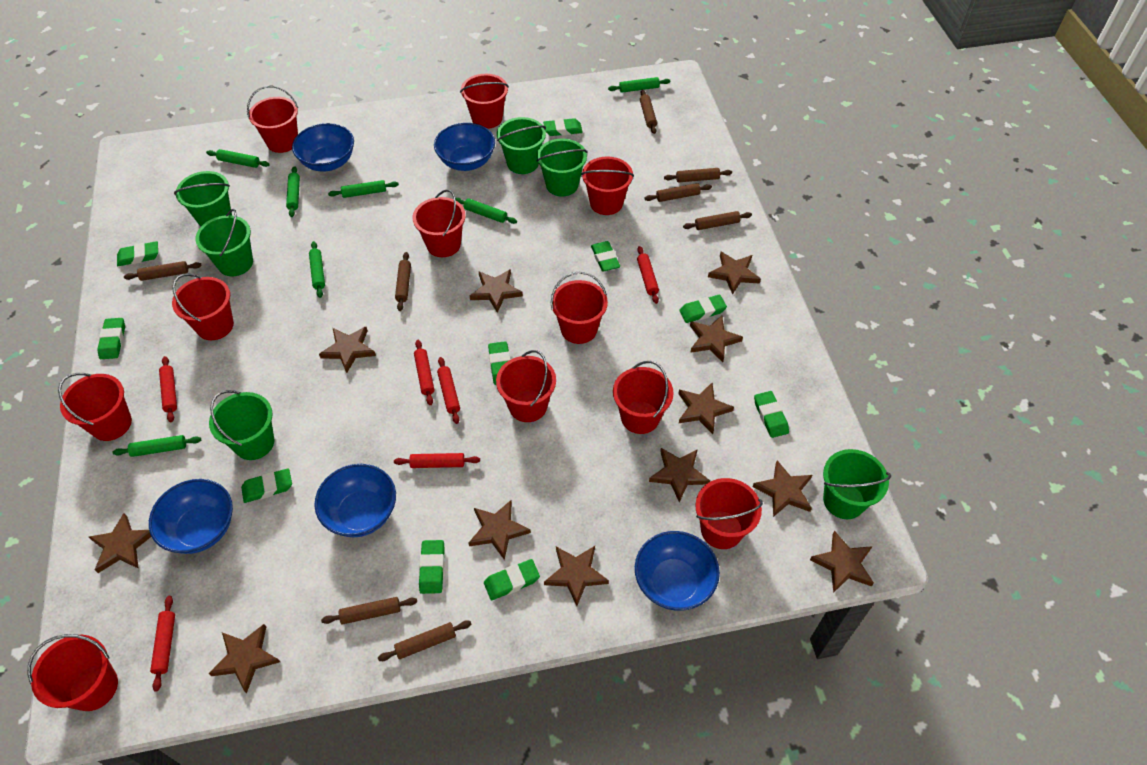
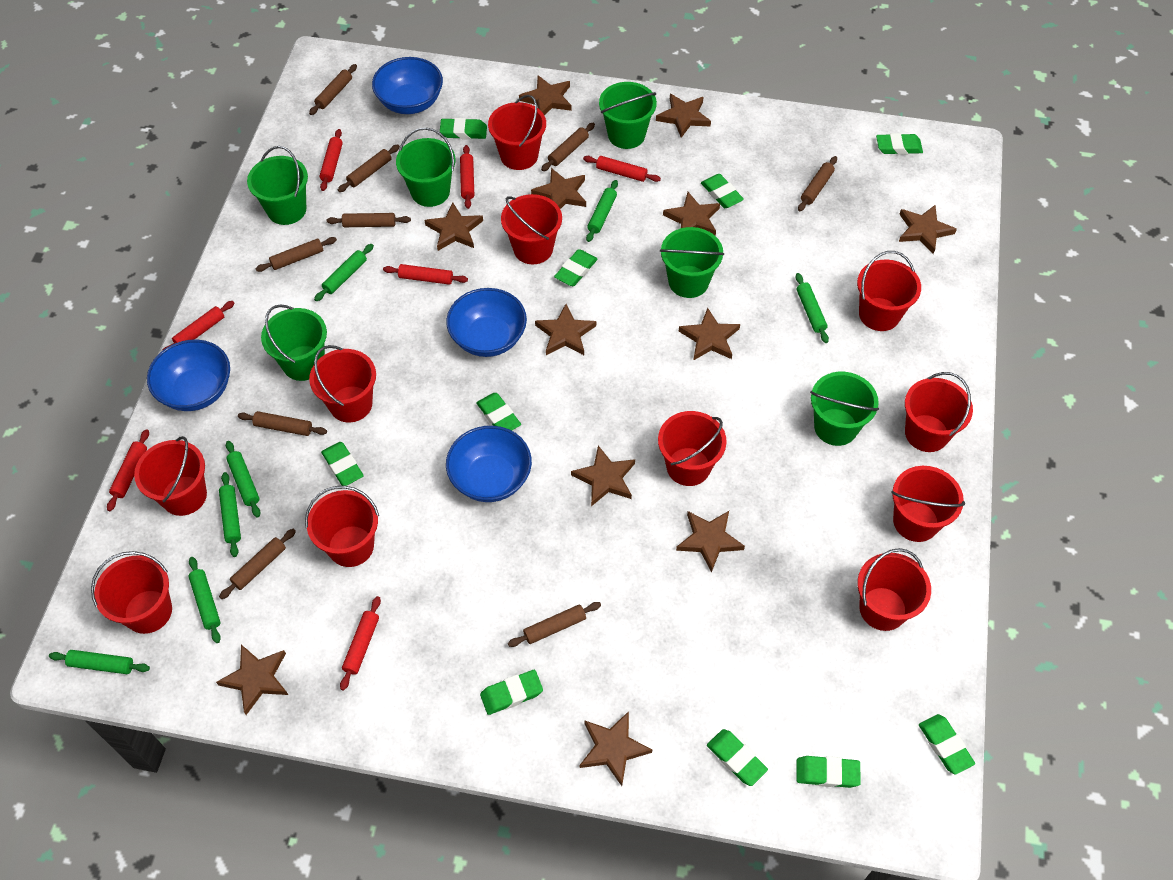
blue bowl: [149,479,233,554] [292,123,354,172] [314,464,396,537] [434,123,495,171] [635,531,720,611] = 5 -> [147,339,230,411] [372,57,443,114] [446,288,527,357] [446,426,532,502] = 4
brown rolling pin: [124,261,202,281] [321,597,417,625] [378,620,471,661] [395,252,411,311] [640,89,657,134] [645,183,712,202] [664,168,732,183] [683,211,752,230] = 8 -> [219,529,296,599] [238,411,327,436] [255,237,337,272] [309,64,357,115] [326,213,411,227] [338,145,400,192] [508,602,601,647] [541,123,595,171] [798,156,837,211] = 9
red rolling pin: [150,596,175,692] [159,356,177,423] [394,453,480,468] [414,340,435,405] [437,357,460,424] [637,246,659,304] = 6 -> [107,429,149,511] [162,301,234,351] [320,129,343,191] [340,596,381,690] [383,264,468,285] [460,145,474,209] [583,156,661,182] = 7

